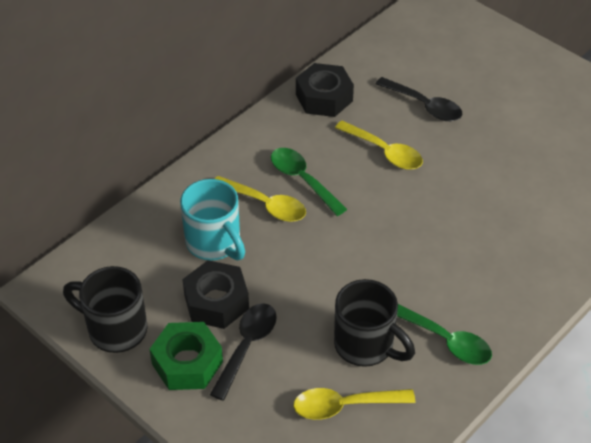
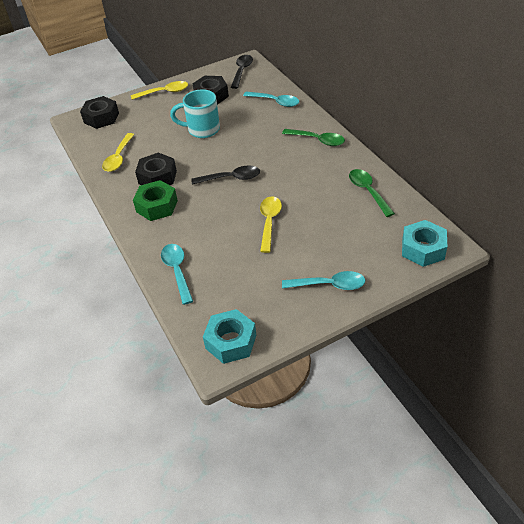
black mug: [63,266,147,353] [334,279,415,367] = 2 -> none = 0
black nut: [182,260,249,329] [296,63,354,117] = 2 -> [80,96,119,129] [135,152,177,185] [193,76,229,105] = 3
turquoise nut: none = 0 -> [203,309,256,364] [402,220,447,267] = 2
turquoise spoon: none = 0 -> [161,244,193,305] [243,91,300,107] [282,271,365,290] = 3

